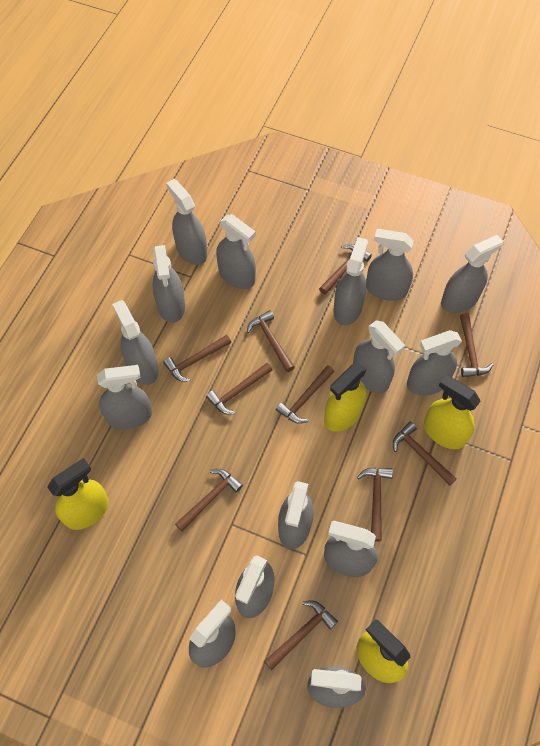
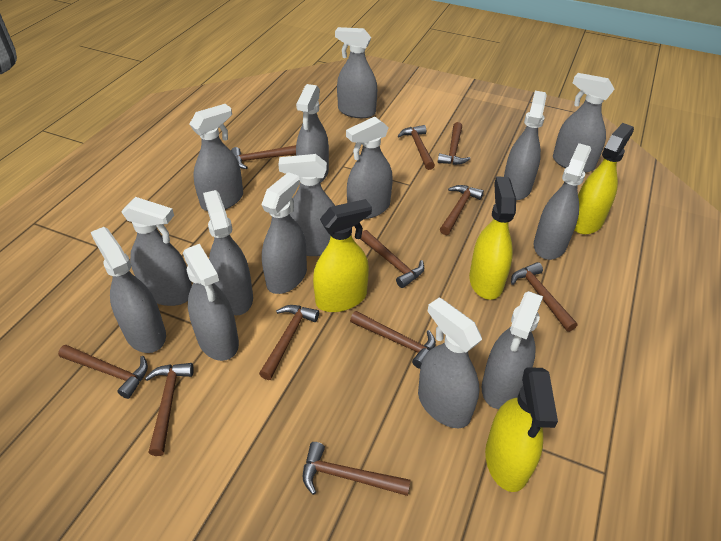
brown hammer: [163,335,231,382] [175,469,243,531] [206,363,272,414] [247,310,295,372] [264,600,338,671] [276,365,334,424] [319,244,372,295] [357,468,393,542] [393,422,457,486] [460,313,493,377] = 10 -> [58,345,148,399] [145,363,194,456] [231,145,296,169] [259,305,319,380] [303,442,411,496] [350,311,436,369] [361,230,424,288] [398,125,435,170] [438,122,470,165] [440,185,484,235] [511,262,578,332] = 11

